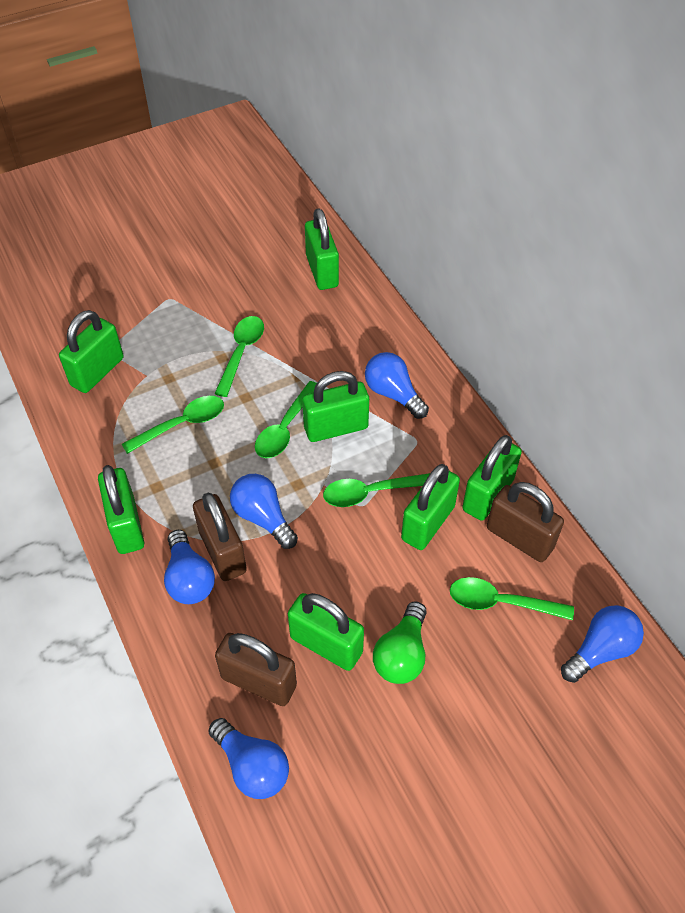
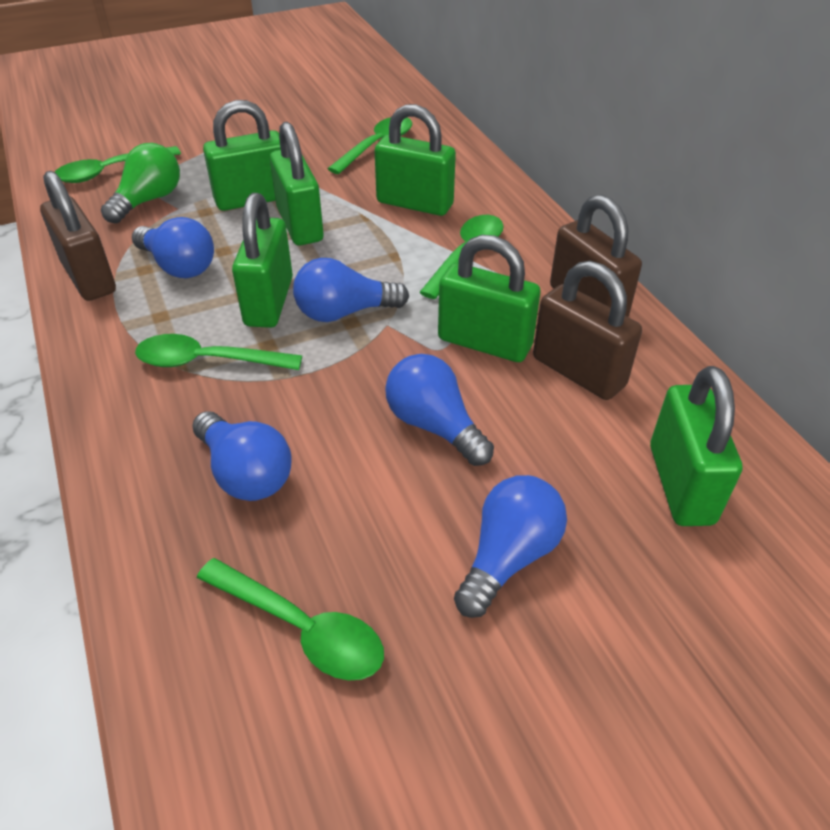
green padlock: [59,310,124,393] [98,465,144,554] [288,593,364,671] [302,371,369,442] [305,208,339,290] [401,464,460,550] [462,435,522,521] = 7 -> [203,100,281,211] [232,193,293,328] [270,122,324,246] [374,104,456,216] [438,235,540,362] [650,366,742,526] = 6

